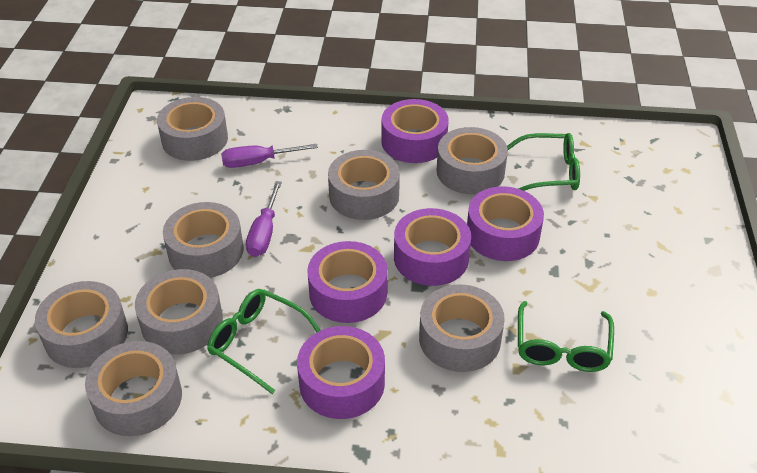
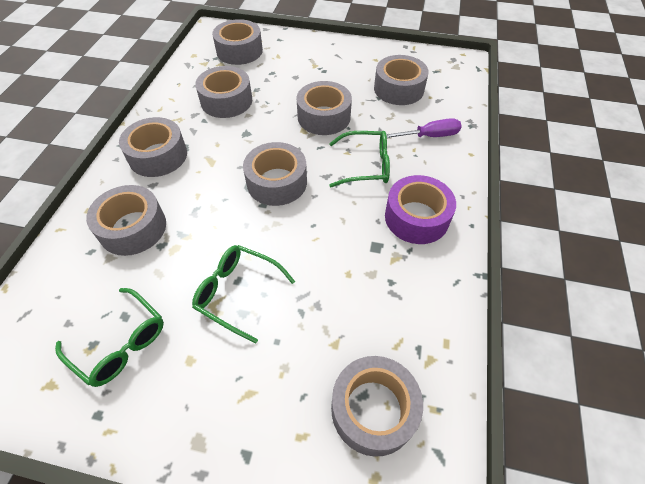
purple screwdriver: [221,144,318,168] [246,181,282,257] = 2 -> [386,118,462,138] = 1
purple tape: [297,326,385,419] [307,241,388,323] [381,99,449,163] [394,208,471,286] [467,186,544,261] = 5 -> [385,175,456,244] = 1

